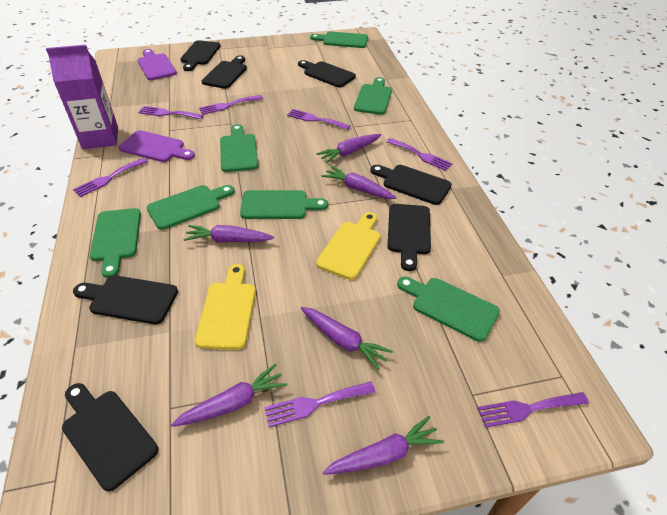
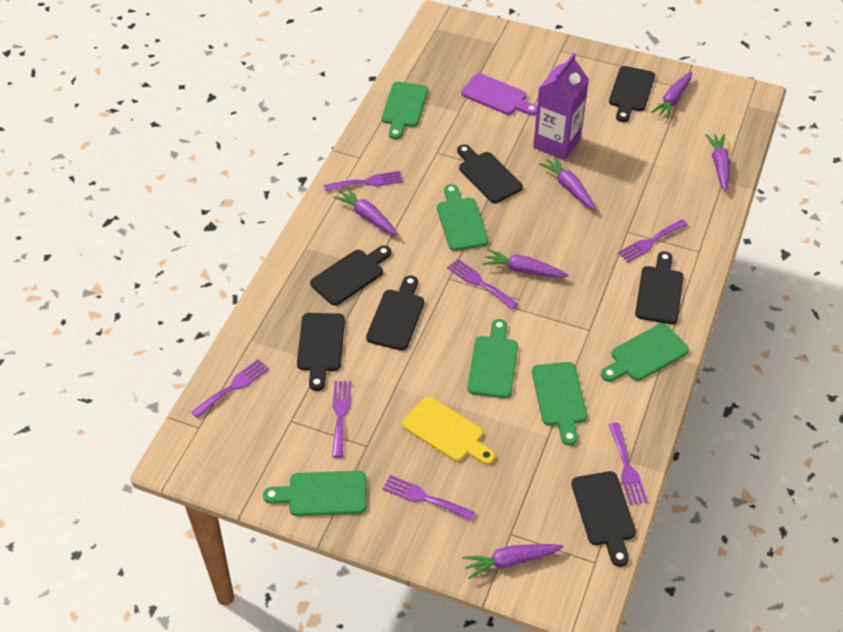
green cutting board: [90,208,141,278] [147,185,235,230] [220,124,258,172] [240,190,328,219] [310,31,368,48] [354,77,392,115] [397,277,500,342] = 7 -> [263,471,366,516] [382,82,428,139] [437,184,489,251] [467,319,518,398] [532,362,587,446] [601,323,689,382] = 6
purple cutting board: [119,130,195,162] [137,49,177,80] = 2 -> [461,73,537,115] = 1
yellow cutting board: [195,264,256,350] [316,212,381,280] = 2 -> [402,396,495,465] = 1

